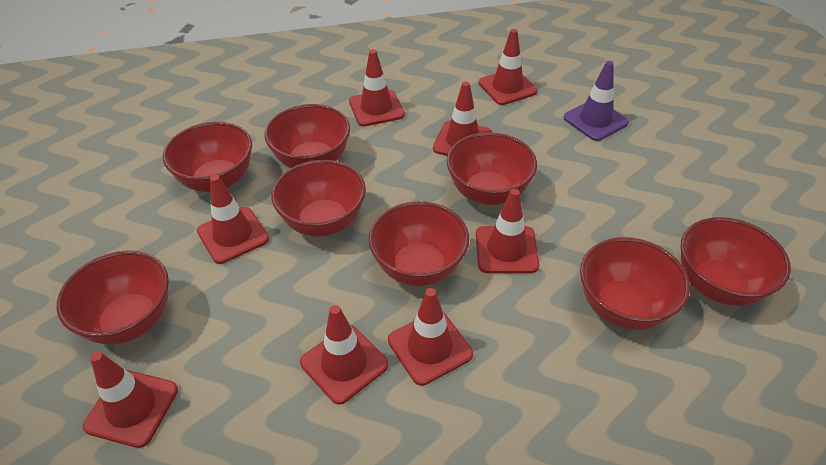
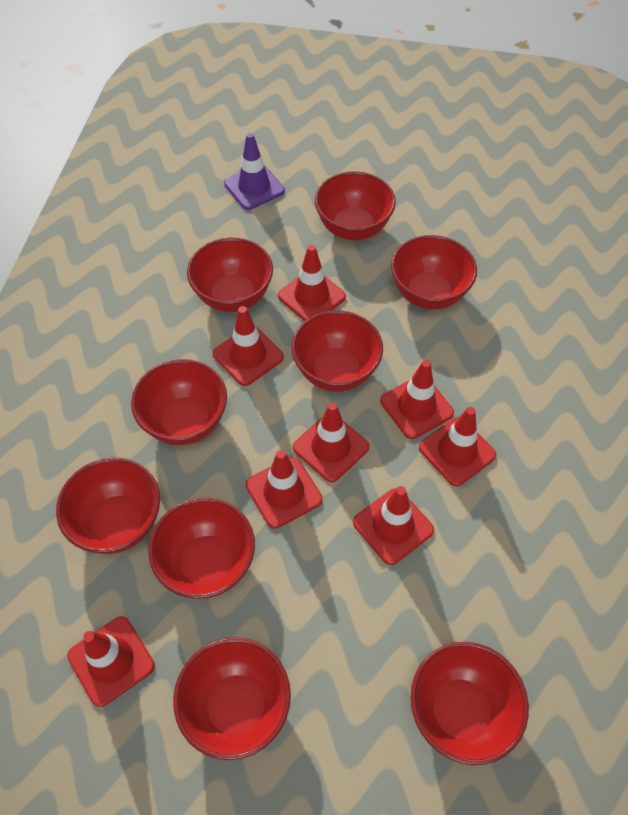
red bowl: [57,251,169,345] [163,122,252,192] [264,104,350,168] [272,160,366,237] [369,201,469,286] [447,132,537,205] [580,237,690,330] [681,217,791,306] = 8 -> [56,458,160,554] [131,359,227,445] [148,497,255,599] [173,637,291,760] [187,238,273,312] [292,310,383,392] [315,171,396,240] [391,235,477,309] [410,642,529,765] = 9

